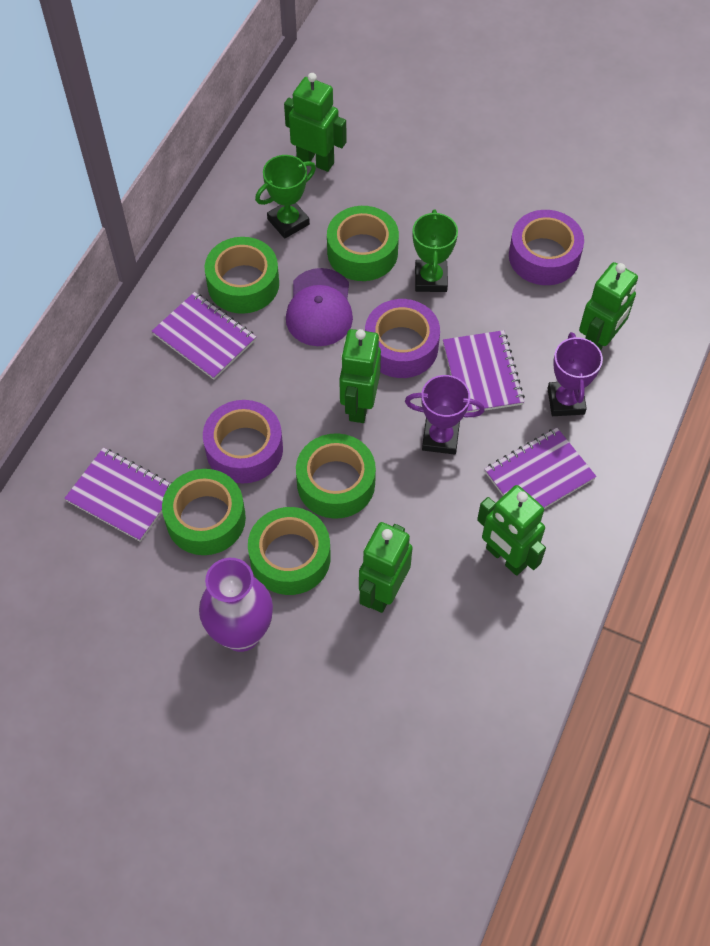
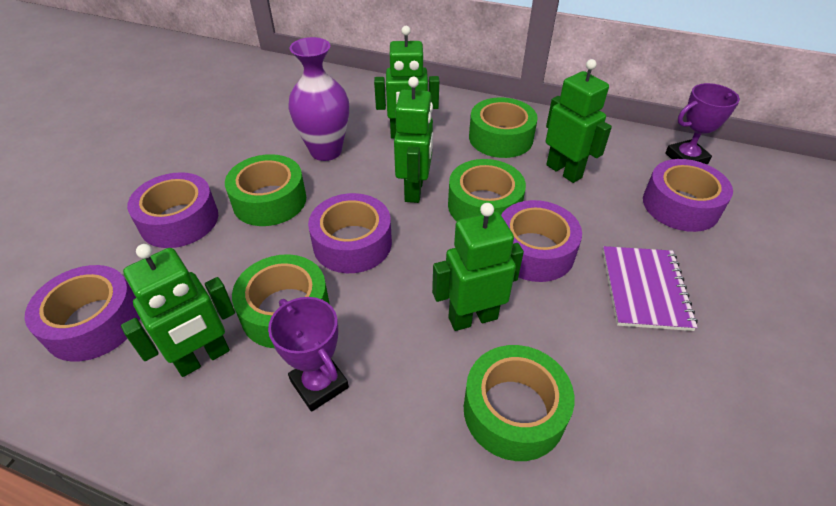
green trophy: [255,155,316,239] [413,209,458,292] = 2 -> none = 0
purple cap: [286,268,353,346] = 1 -> none = 0
purple notebook: [64,448,172,542] [152,292,256,380] [443,330,525,412] [484,428,597,509] = 4 -> [602,246,698,331] = 1
purple tape: [203,400,283,483] [365,299,440,378] [509,210,584,285] = 3 -> [25,265,140,362] [127,172,218,248] [308,193,392,273] [501,200,582,282] [643,159,733,232] = 5

